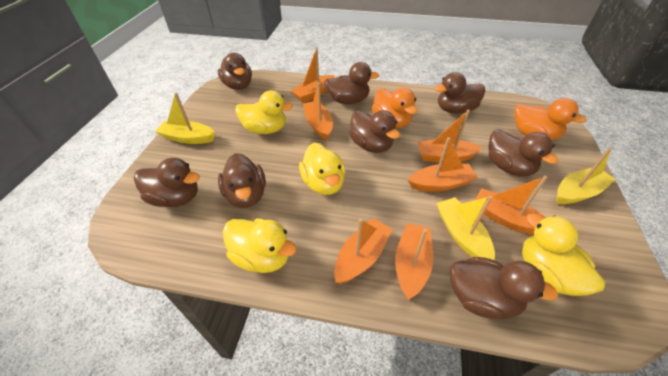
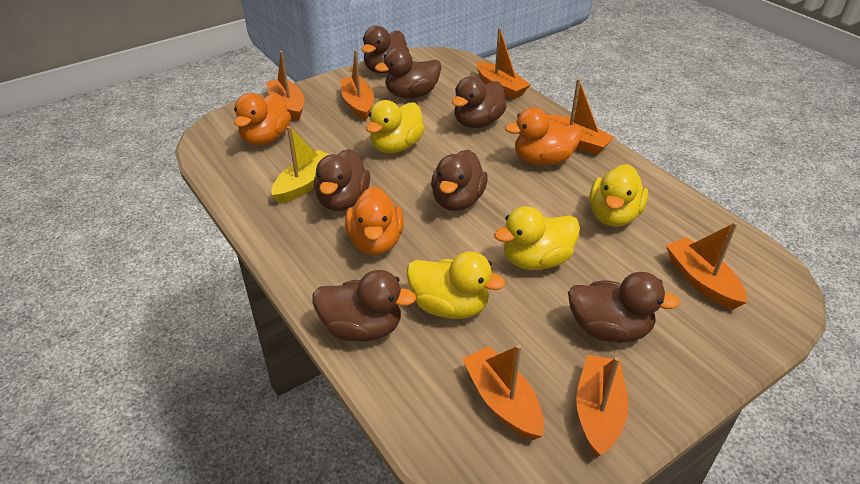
brown duck: [134,158,200,207] [218,53,252,90] [218,153,266,208] [324,62,379,104] [349,110,400,153] [434,72,485,114] [450,257,558,319] [488,129,559,176] = 8 -> [313,270,416,342] [314,149,370,211] [362,26,409,73] [375,47,442,98] [431,150,488,211] [452,76,507,128] [568,272,680,343] = 7
orange duck: [372,88,418,128] [514,98,587,140] = 2 -> [234,93,291,146] [345,186,404,255] [505,108,582,165] = 3
yellow boat: [155,93,215,144] [436,196,495,260] [556,147,615,204] = 3 -> [271,126,330,204] = 1

